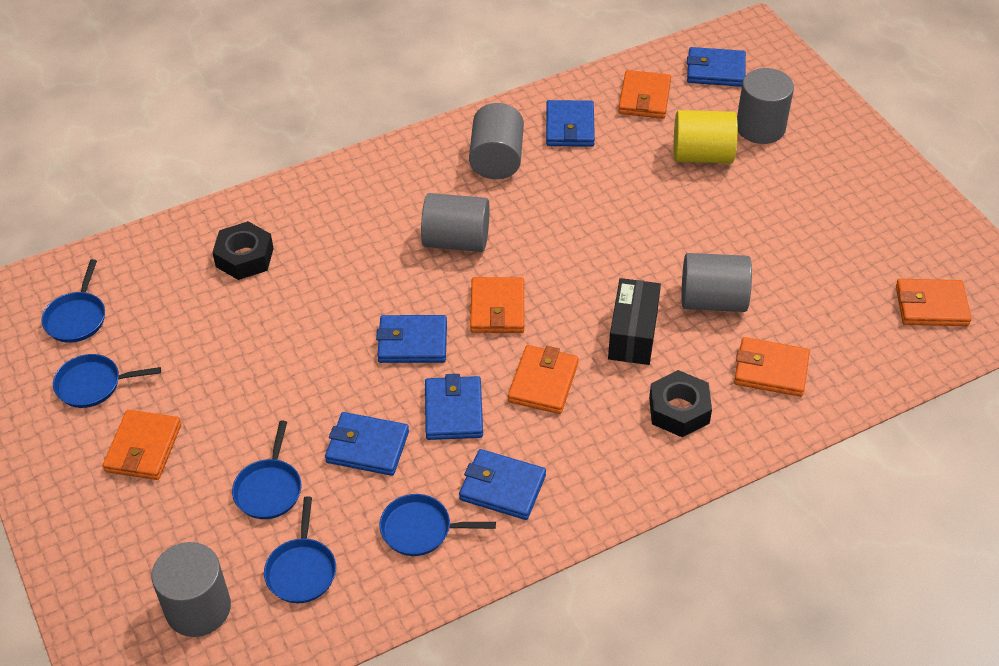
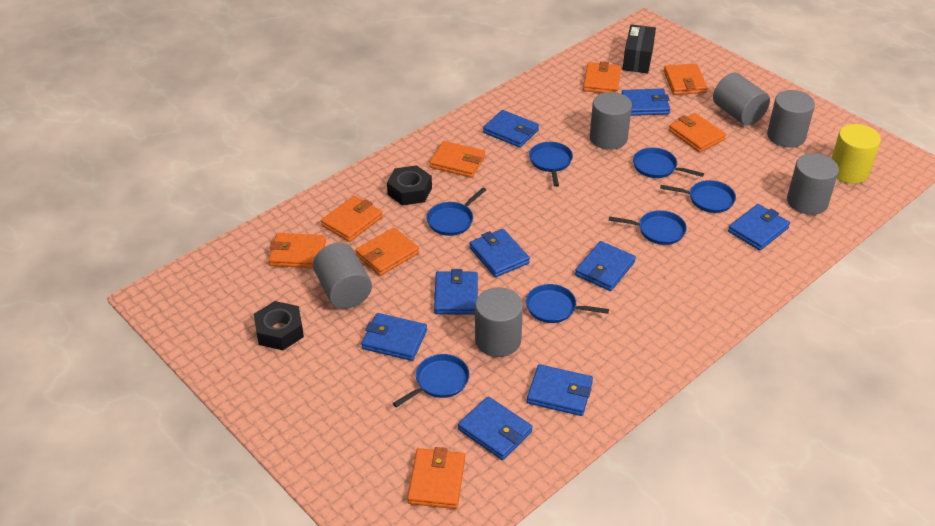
blue pan: [41,259,105,343] [53,354,161,408] [232,421,301,519] [264,496,336,603] [379,494,496,556] = 5 -> [393,354,470,407] [427,188,486,236] [526,284,609,323] [529,142,573,187] [609,210,687,245] [633,148,704,178] [660,180,736,213] = 7
blue wallet: [325,412,409,476] [376,315,447,363] [425,374,483,440] [459,449,546,520] [546,100,595,147] [687,47,746,87] = 6 -> [361,313,427,361] [434,269,478,315] [458,396,533,460] [469,229,530,277] [483,110,539,148] [527,364,593,416] [575,241,636,291] [622,89,670,116] [728,204,790,250] = 9
grey cylinder: [152,542,231,637] [421,193,490,252] [469,103,524,179] [682,253,752,312] [737,68,794,144] = 5 -> [313,243,372,309] [475,287,523,357] [590,92,632,150] [713,73,770,126] [767,90,815,147] [787,153,839,215] = 6
orange wallet: [103,410,181,480] [470,277,524,333] [508,345,579,414] [618,70,671,119] [734,337,810,397] [896,279,971,326] = 6 -> [268,233,326,268] [321,196,383,242] [355,227,419,276] [407,447,465,509] [429,141,485,178] [583,61,621,93] [664,64,707,95] [669,113,726,152] = 8

